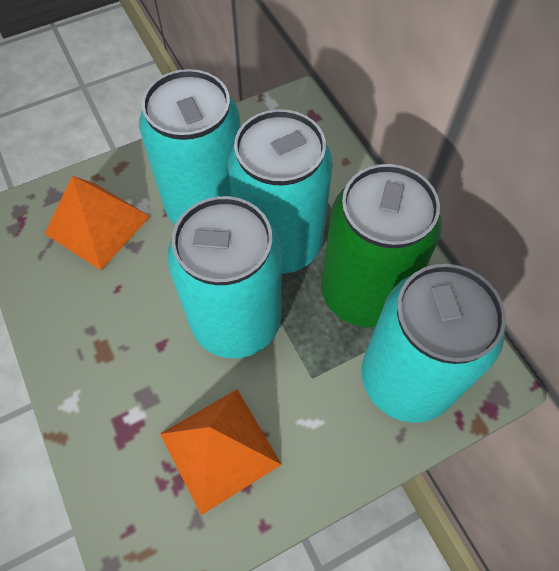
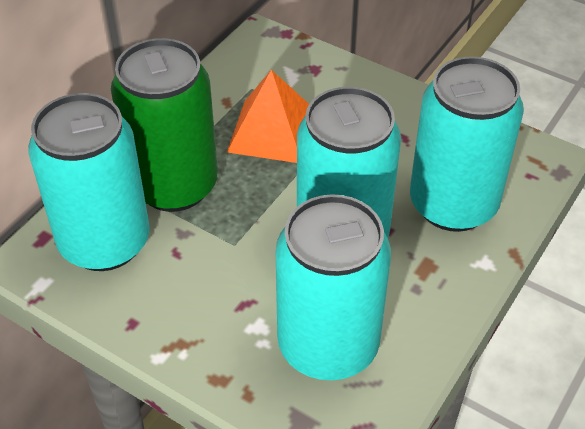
orange pyramid: [45,176,150,270] [160,389,282,515] = 2 -> [227,70,309,163] = 1

